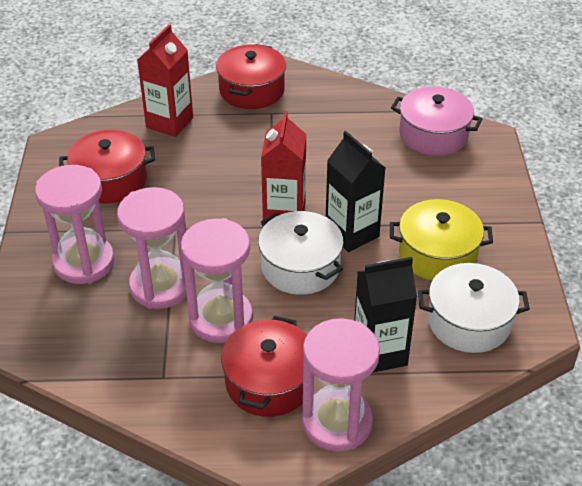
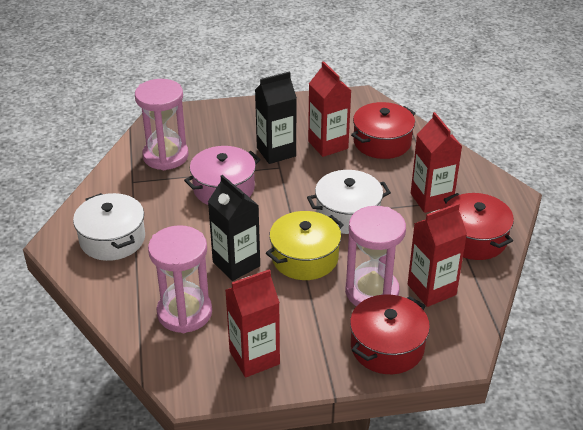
pink hourglass: [35,165,114,284] [117,187,187,309] [181,218,253,343] [302,318,380,452] = 4 -> [135,79,189,170] [148,225,212,333] [345,206,406,306] = 3
red carton: [137,24,193,137] [261,111,306,224] = 2 -> [225,269,280,378] [308,61,351,157] [408,203,467,307] [411,112,462,213] = 4

